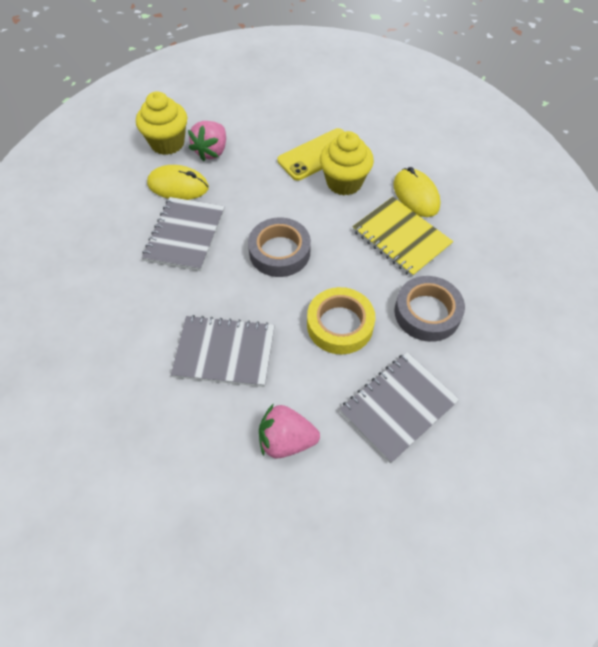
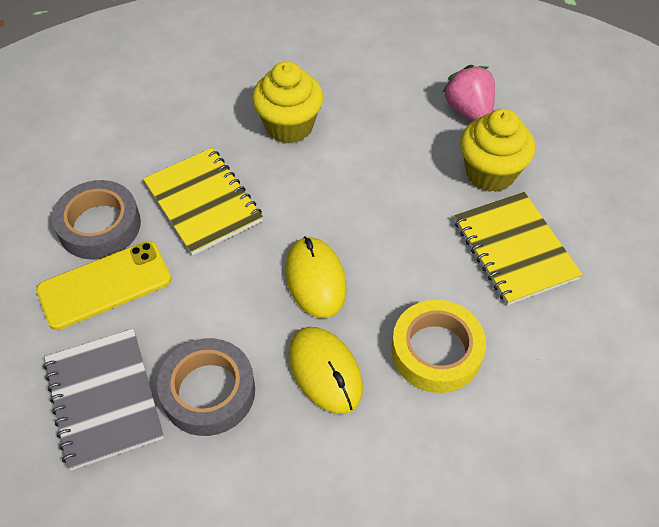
grey notebook: [142,197,225,271] [171,315,275,387] [339,352,459,464] = 3 -> [43,329,164,471] = 1
pink strawberry: [188,121,226,161] [259,403,320,459] = 2 -> [443,65,495,121] = 1
yellow notebook: [352,197,453,277] = 1 -> [143,148,263,256] [454,192,583,305] = 2

